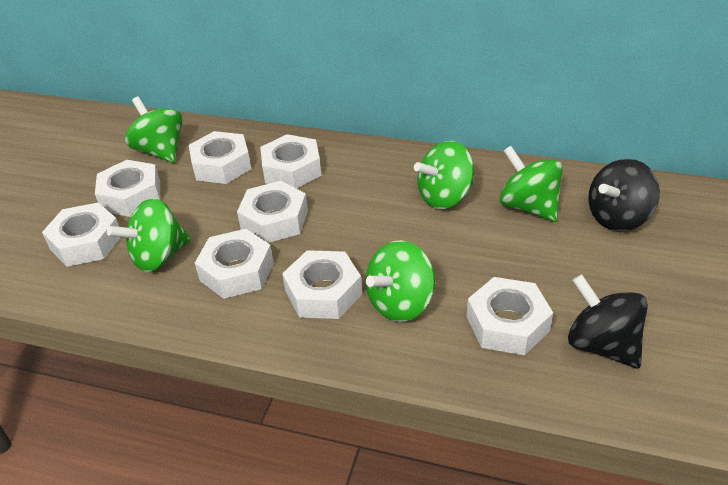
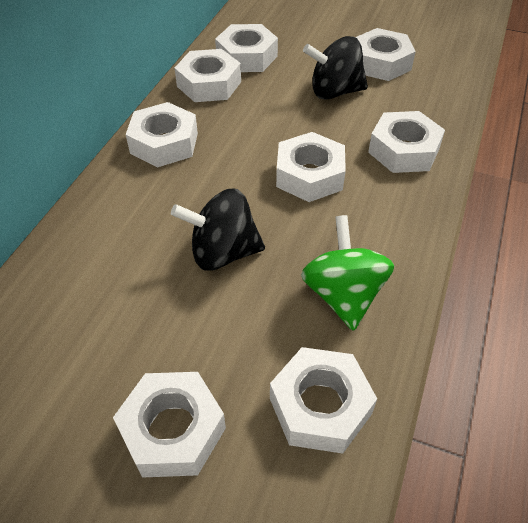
green spinning top: [107,198,191,272] [125,97,182,163] [366,240,435,322] [414,141,474,209] [500,146,563,222] = 5 -> [301,215,394,331] = 1

